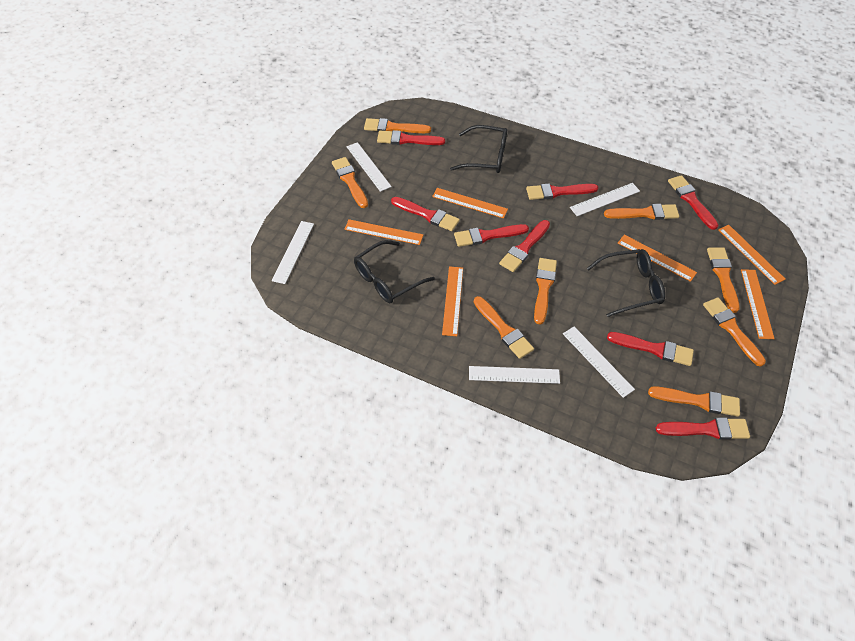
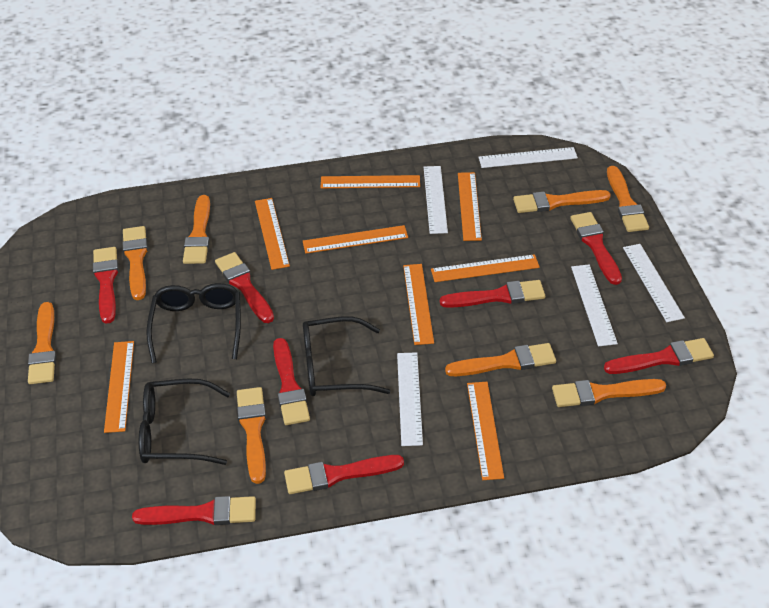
orange ruler: [344,219,423,245] [432,188,508,218] [442,266,463,336] [618,235,697,282] [718,225,785,285] [741,269,775,339] = 6 -> [104,341,134,433] [255,198,290,270] [303,225,408,254] [320,175,420,188] [403,264,434,345] [431,254,540,282] [458,172,482,241] [467,382,504,480] = 8

